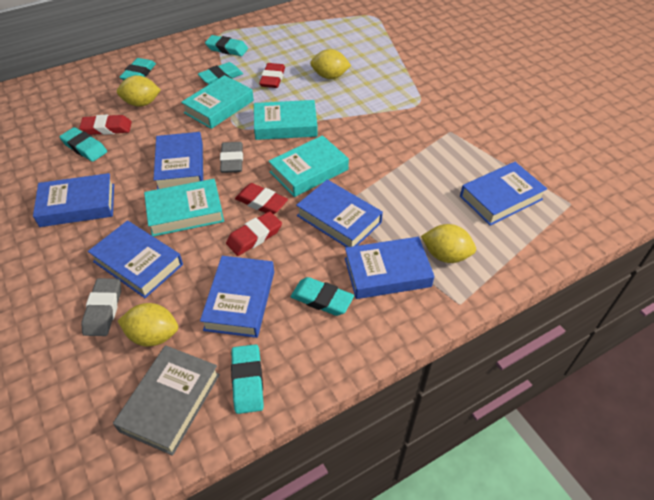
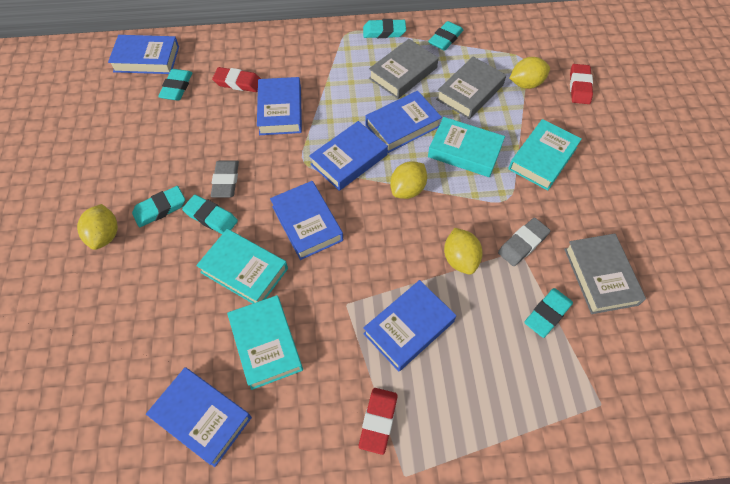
grey book: [113,345,220,456] = 1 -> [369,39,438,99] [436,57,506,119] [564,234,646,314] = 3
red eraser: [79,115,132,135] [226,211,282,256] [235,183,288,214] [259,63,285,88] = 4 -> [212,67,261,92] [359,388,398,455] [570,64,593,104] = 3

